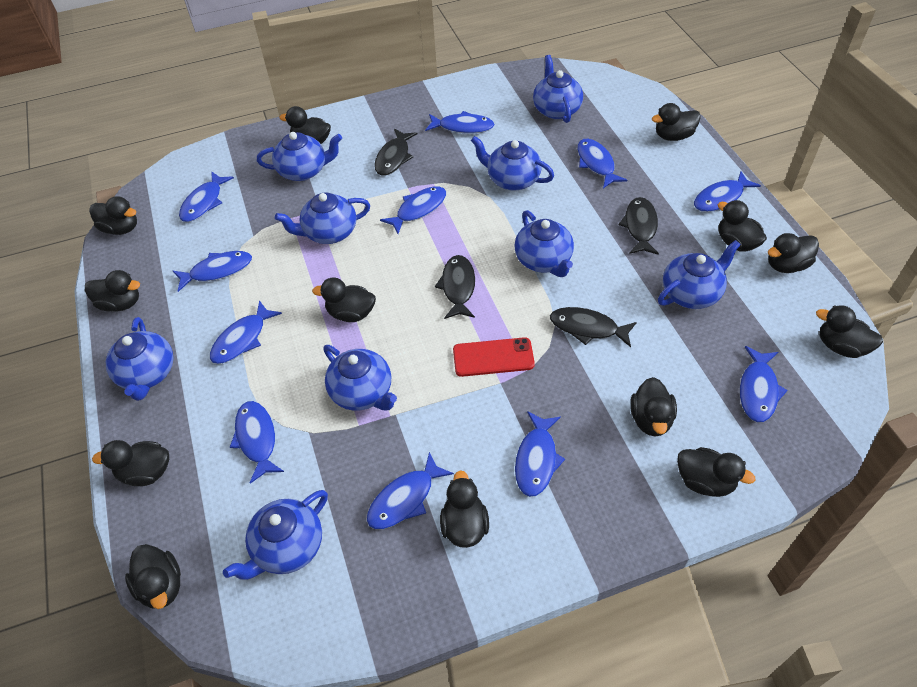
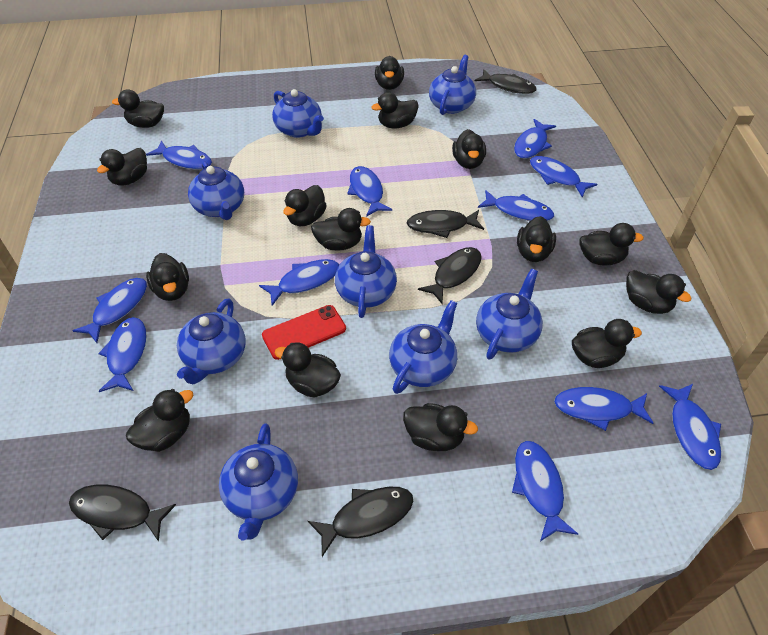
black duck: [85,270,140,311] [89,196,137,235] [92,440,169,486] [125,544,181,609] [280,106,331,144] [312,277,376,322] [440,470,489,548] [630,377,677,437] [652,103,701,141] [677,447,755,497] [718,200,767,251] [768,233,819,273] [816,305,883,358] = 13 -> [97,148,147,186] [112,90,164,128] [126,389,193,452] [146,253,189,301] [275,342,341,398] [283,185,327,226] [311,208,371,251] [372,92,419,128] [375,56,404,90] [403,403,478,451] [452,129,486,169] [517,216,556,262] [572,319,642,368] [579,223,644,266] [626,270,691,314] = 15
black fish: [374,129,418,176] [435,255,475,319] [550,307,637,347] [619,197,659,255] = 4 -> [69,485,176,542] [308,487,413,557] [406,210,484,238] [418,247,482,303] [475,69,537,94] = 5
blue teapot: [106,317,173,401] [223,490,328,580] [257,132,342,181] [275,193,370,244] [323,345,397,411] [471,136,554,191] [514,210,574,277] [533,55,583,123] [658,240,741,309] = 9 -> [177,298,246,384] [188,161,244,220] [219,423,298,541] [272,89,324,138] [335,225,397,318] [389,300,457,394] [429,55,476,115] [476,269,543,360] = 8

